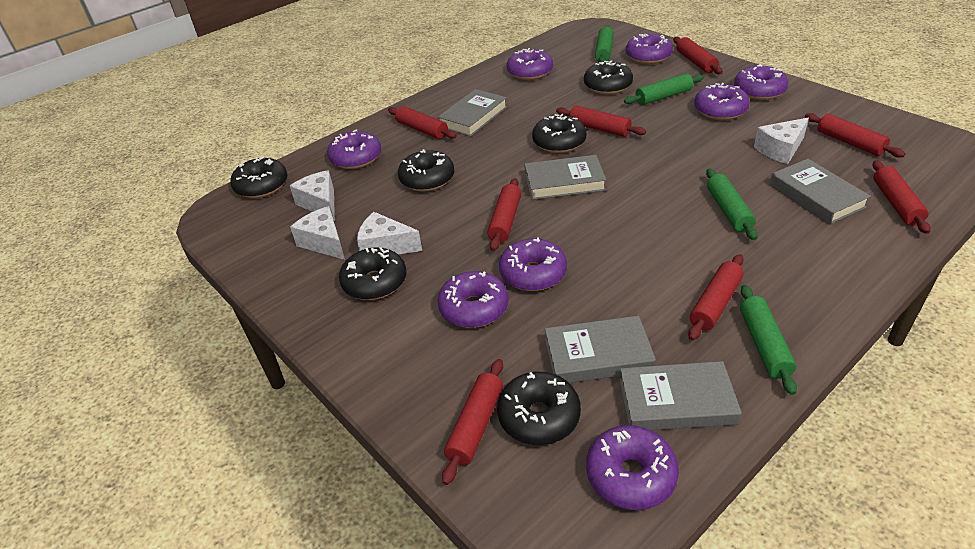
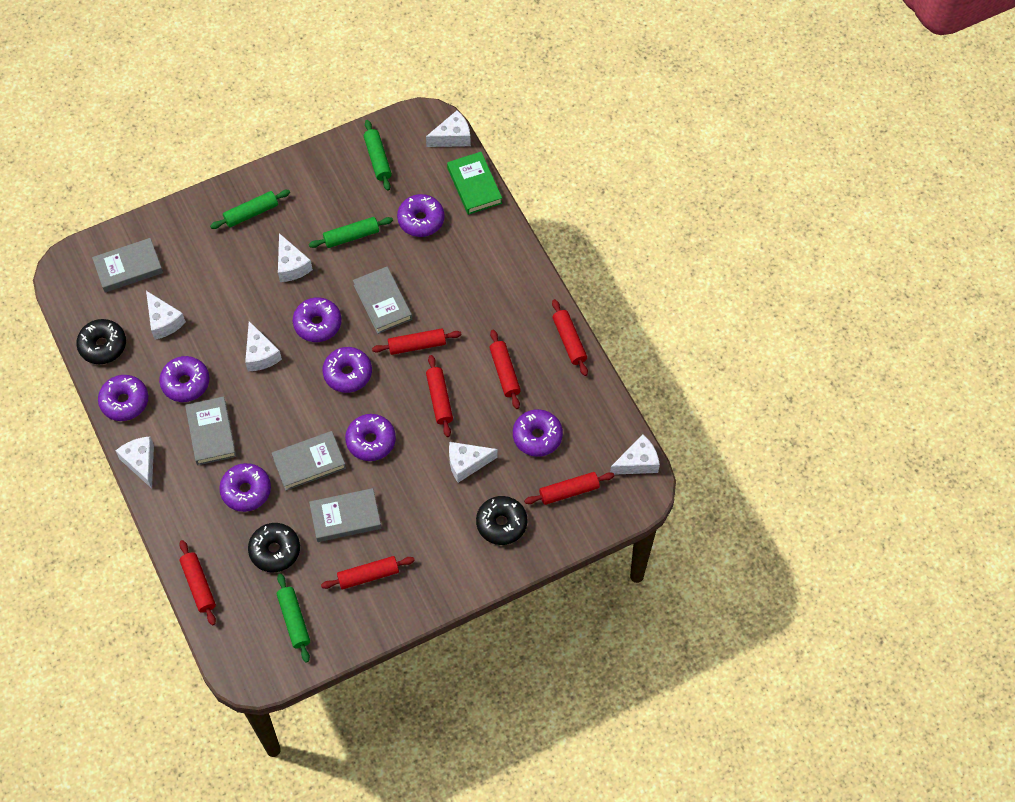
black donut: [230,157,287,198] [339,247,406,300] [398,149,454,192] [497,372,581,445] [532,114,587,153] [584,60,633,95] = 6 -> [76,319,126,364] [248,523,300,572] [476,496,527,545] = 3
green book: none = 0 -> [447,152,502,215] = 1
red rolling pin: [388,106,457,139] [442,359,503,485] [487,178,521,251] [556,106,646,137] [673,37,723,74] [688,254,744,340] [805,113,905,157] [872,160,931,234] = 8 -> [179,540,216,625] [321,556,415,589] [372,328,462,355] [426,355,453,437] [490,330,521,409] [524,472,614,505] [552,299,588,376] = 7
white cheese: [290,170,335,221] [290,206,345,260] [357,212,422,254] [754,118,809,164] = 4 -> [116,437,154,488] [146,291,186,340] [245,321,282,371] [278,233,313,282] [426,110,471,147] [449,442,498,483] [610,434,660,475] = 7

